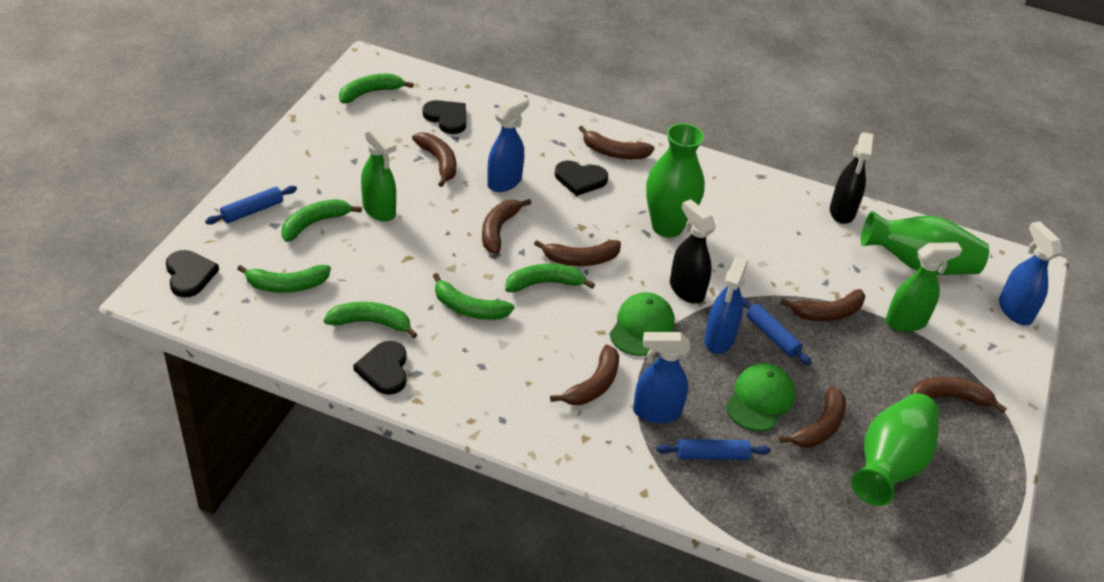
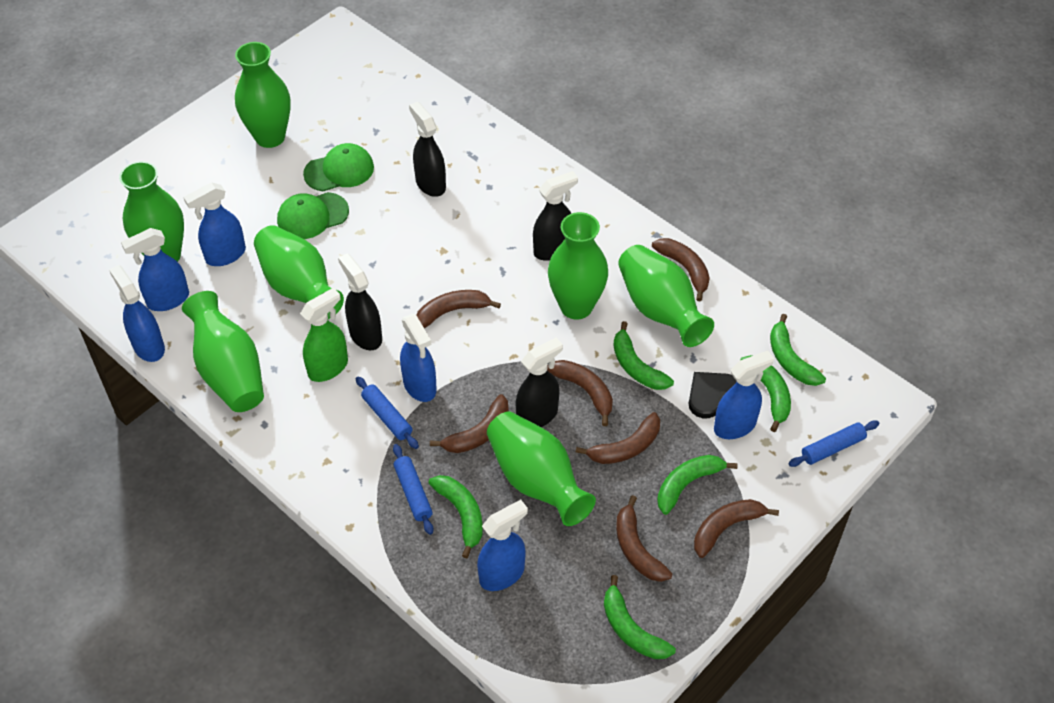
black heart: [166,250,219,297] [353,341,406,395] [423,100,466,134] [555,161,608,196] = 4 -> [689,372,737,418] = 1
black spray bottle: [670,199,716,304] [830,132,873,224] = 2 -> [338,253,382,350] [409,102,446,197] [516,338,563,427] [533,171,578,261] = 4
blue spray bottle: [487,95,529,192] [633,332,690,423] [704,257,748,354] [999,221,1062,325] = 4 -> [109,265,165,362] [121,228,189,311] [183,182,246,266] [400,314,437,402] [477,500,528,591] [714,350,774,439] = 6
brown banana: [412,132,456,187] [482,199,532,254] [534,240,621,266] [550,344,619,405] [579,126,654,159] [779,386,846,448] [780,289,865,321] [910,377,1007,413] = 8 -> [417,290,501,328] [430,394,509,453] [547,360,613,426] [576,412,660,464] [616,495,672,582] [652,238,710,301] [694,499,779,558] = 7
green spray bottle: [361,126,396,222] [885,242,962,332] = 2 -> [300,288,348,382] = 1
green vase: [646,123,705,237] [851,393,939,506] [861,211,989,275] = 3 -> [119,161,184,262] [182,291,264,412] [235,42,291,148] [254,225,344,319] [487,412,596,526] [548,212,608,320] [618,245,714,347] = 7

